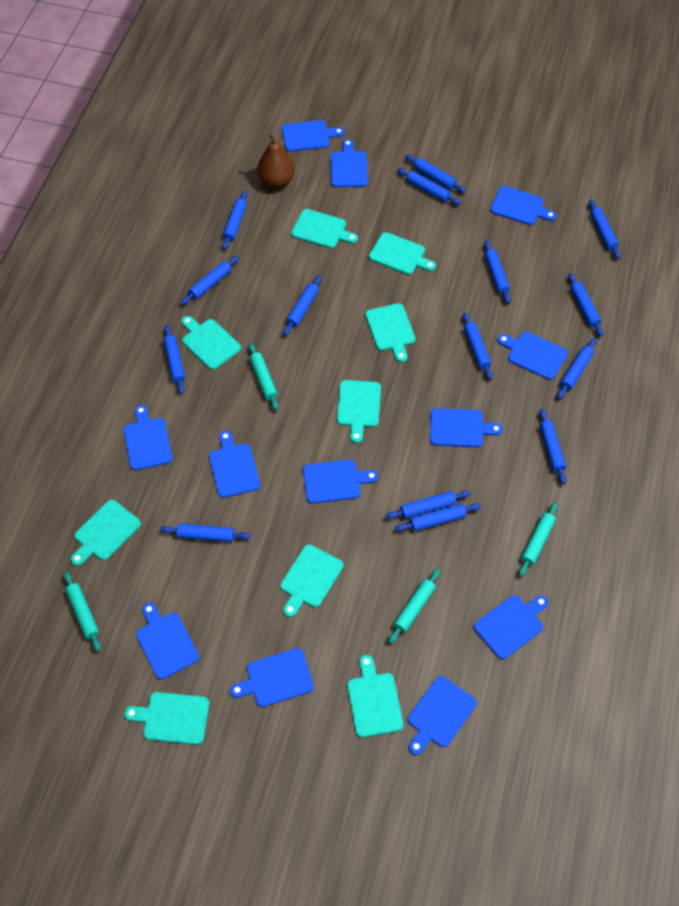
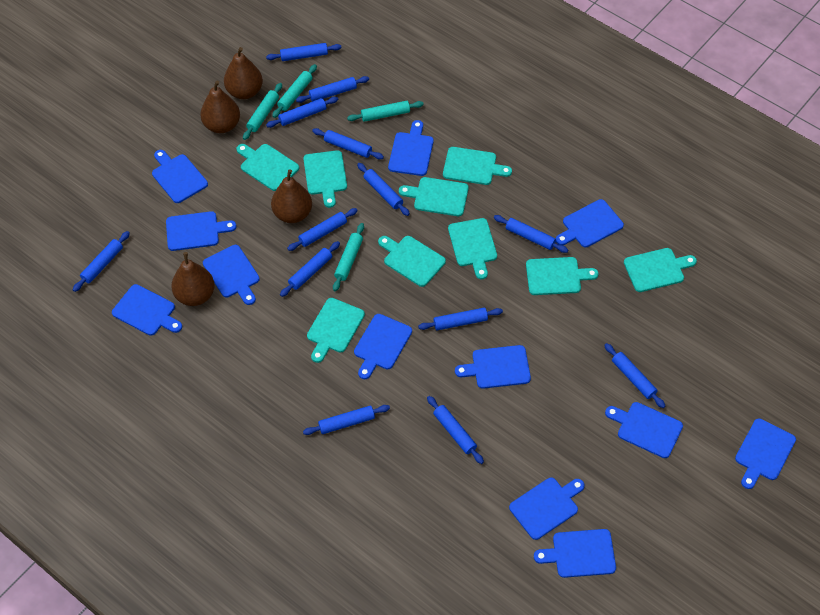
blue rolling pin: [160,524,251,542] [163,325,185,394] [180,256,239,305] [222,190,247,250] [283,275,322,336] [385,490,471,519] [395,503,481,532] [397,168,461,205] [405,155,466,193] [463,313,493,380] [484,241,511,304] [539,409,566,484] [557,338,597,399] [568,273,604,337] [589,199,621,259] = 15 -> [73,231,130,292] [266,43,342,61] [266,97,338,128] [280,241,340,297] [287,208,358,251] [296,76,369,103] [303,405,390,435] [312,128,384,159] [357,163,410,216] [418,308,503,330] [427,396,484,464] [494,215,568,253] [604,343,665,408] = 13
brown pear: [257,133,295,188] = 1 -> [171,252,215,306] [200,81,240,133] [224,47,263,99] [271,169,312,223] = 4

